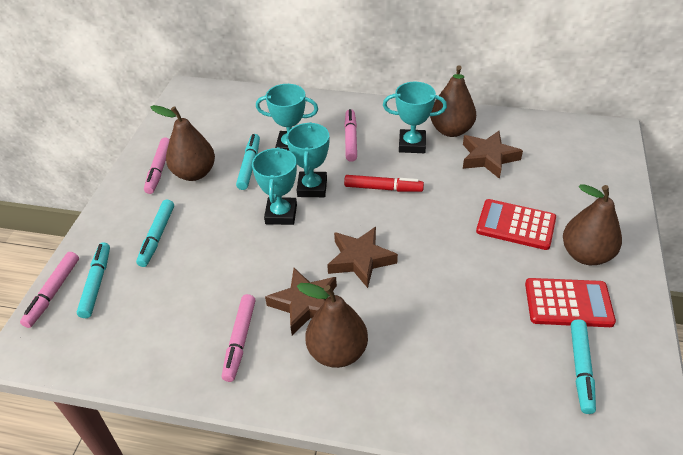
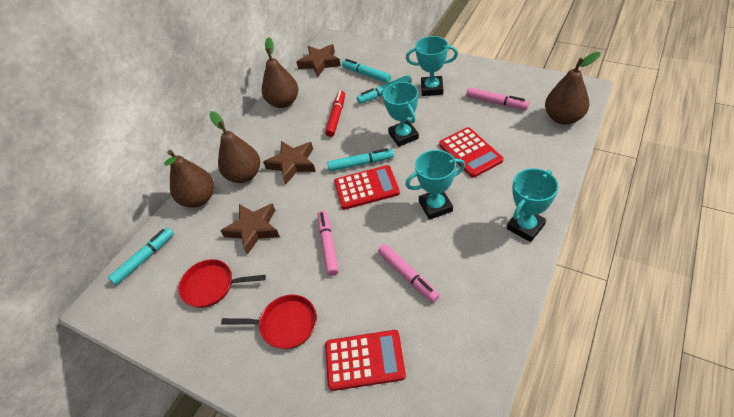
pink marker: [20,252,79,328] [144,137,170,194] [222,294,255,382] [344,109,357,162] = 4 -> [318,211,339,276] [378,244,440,303] [466,87,529,110] = 3
red calculator: [476,199,556,250] [525,278,616,327] = 2 -> [325,330,406,391] [334,165,400,210] [439,127,504,178] = 3
red pan: none = 0 -> [178,259,266,308] [221,295,317,349] = 2

